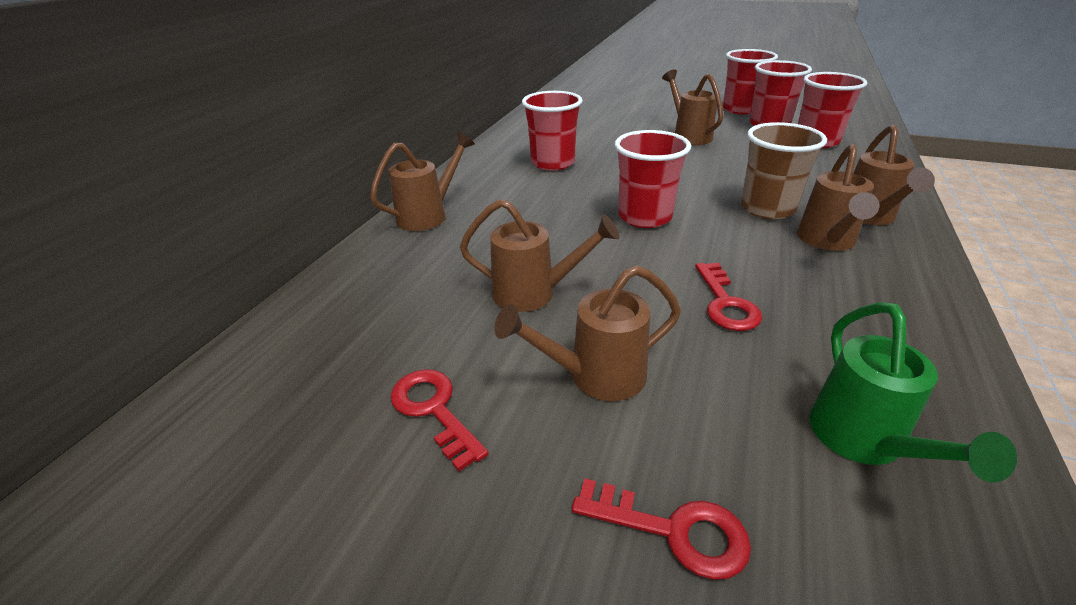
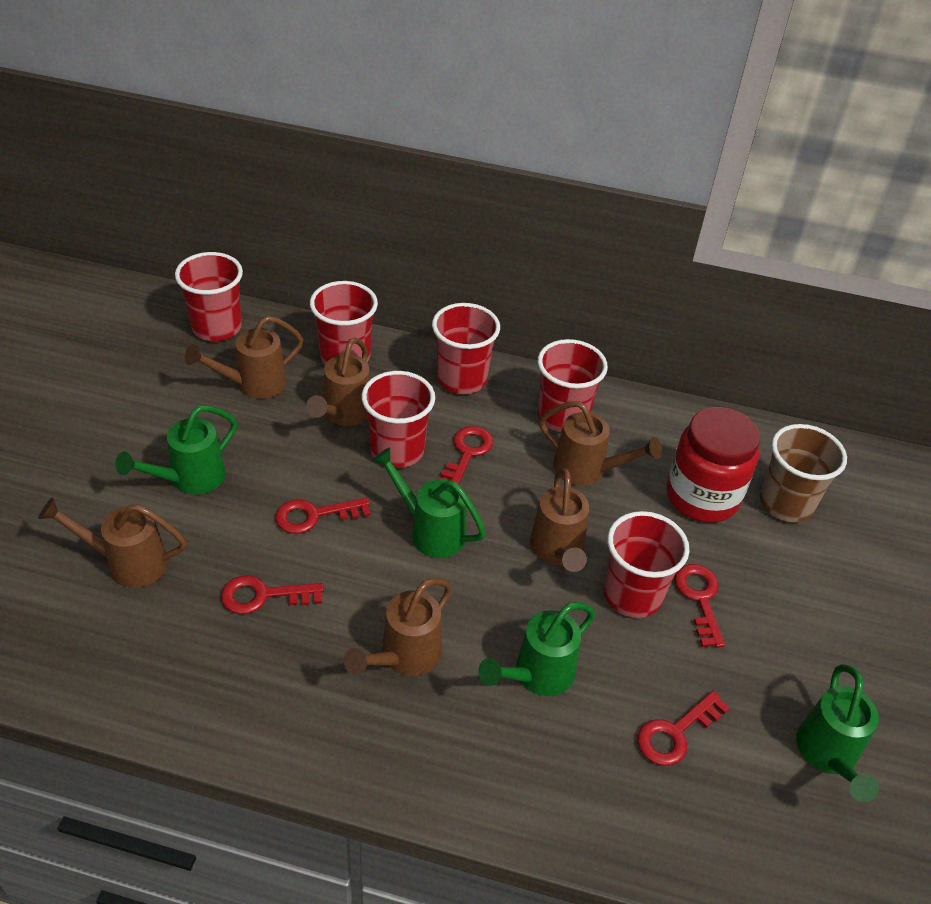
green watering can: [809,302,1017,483] = 1 -> [115,405,237,495] [372,447,486,558] [478,602,595,696] [796,664,879,802] = 4
red cup: [522,91,583,171] [615,130,691,228] [723,49,778,115] [750,60,812,126] [798,72,867,148] = 5 -> [175,252,243,341] [310,281,378,364] [361,371,435,468] [432,303,500,394] [538,339,608,432] [604,511,690,618] = 6
red jar: none = 0 -> [667,407,760,523] = 1
red key: [391,369,489,471] [572,478,751,580] [695,263,762,331] = 3 -> [221,575,324,614] [275,498,370,534] [439,426,493,484] [637,691,730,766] [674,564,725,648] = 5

